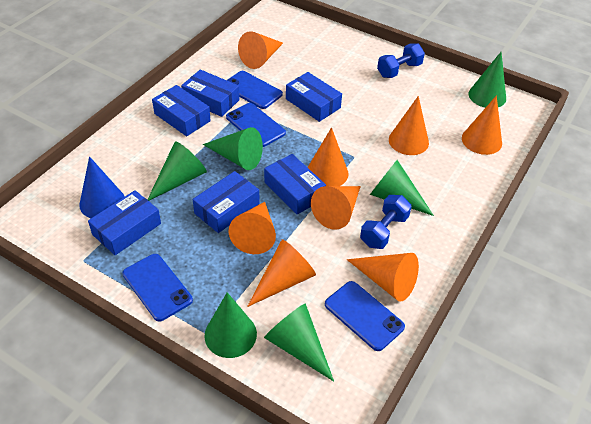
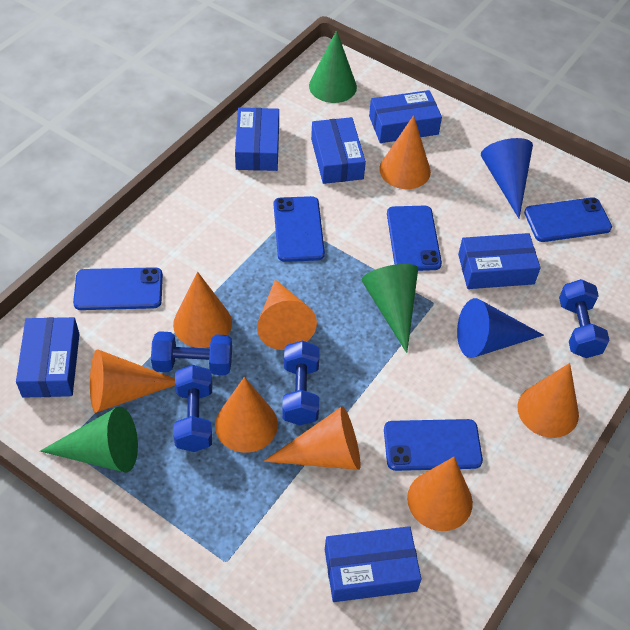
blue cone: [79,156,125,218] = 1 -> [457,298,544,358] [481,138,533,218] = 2
blue dumbbell: [360,195,412,249] [377,44,425,78] = 2 -> [151,331,232,375] [173,365,212,452] [282,341,320,425] [559,279,610,358] = 4
blue phone: [122,254,193,322] [226,103,286,147] [227,71,283,109] [325,281,405,351] = 4 -> [73,267,163,310] [274,196,325,262] [384,419,483,471] [387,206,442,271] [524,197,612,242] = 5
green cone: [147,141,207,201] [203,127,263,170] [205,292,257,358] [264,304,334,381] [370,160,434,216] [469,52,506,108] = 6 -> [40,407,138,472] [309,30,357,103] [361,264,418,353] = 3

